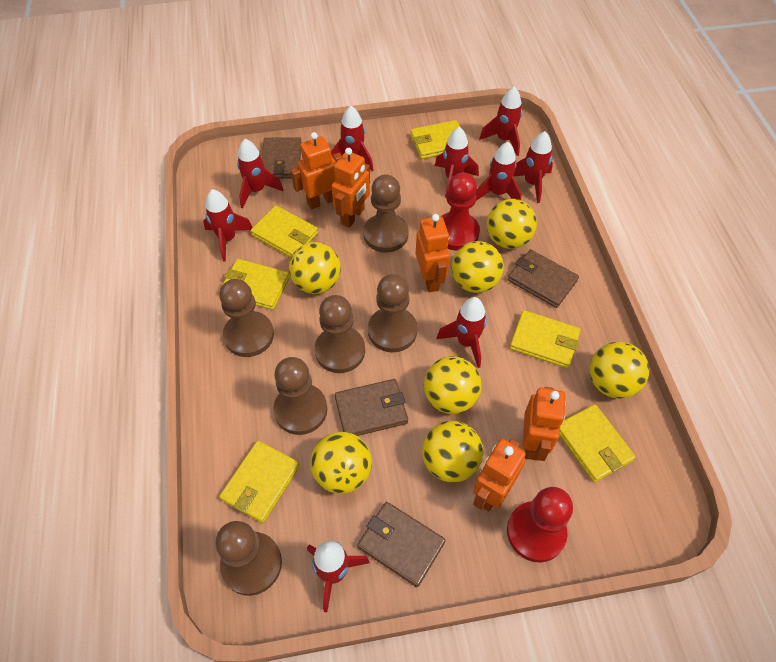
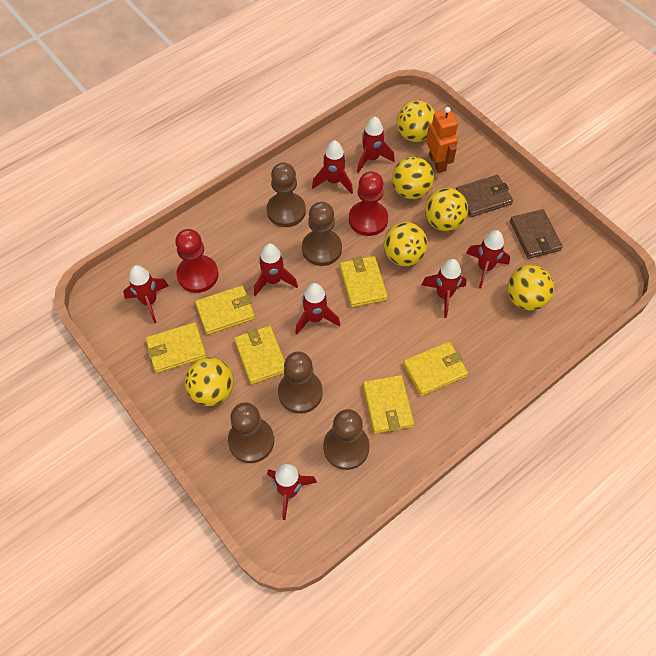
brown pawn: [215,521,282,596] [219,279,274,357] [273,357,327,435] [315,295,365,373] [363,174,409,253] [368,274,417,352] = 6 -> [228,402,274,463] [267,163,306,227] [278,352,323,414] [302,202,342,266] [323,409,370,470] = 5
brown wallet: [262,137,302,179] [335,379,408,436] [357,502,446,587] [508,249,579,308] = 4 -> [456,175,513,217] [510,209,563,259] = 2
orange robot: [291,132,342,209] [332,148,370,228] [416,214,450,292] [473,439,526,511] [522,387,566,461] = 5 -> [426,107,458,173] = 1
red rocket: [203,189,253,262] [237,139,283,209] [307,541,370,612] [331,106,374,171] [435,127,479,197] [436,297,487,368] [476,142,521,200] [479,86,522,156] [513,131,553,203] = 9 -> [123,265,169,323] [254,244,298,296] [267,464,317,520] [295,283,340,335] [312,140,353,194] [357,117,395,173] [422,259,467,318] [466,230,510,289] = 8
yellow ball: [289,242,341,294] [310,431,372,494] [422,421,483,483] [424,356,482,414] [452,241,504,293] [487,199,537,249] [590,342,649,399] = 7 -> [184,358,234,406] [384,222,428,266] [392,157,434,199] [397,101,435,142] [425,188,468,231] [507,265,554,310] = 6

